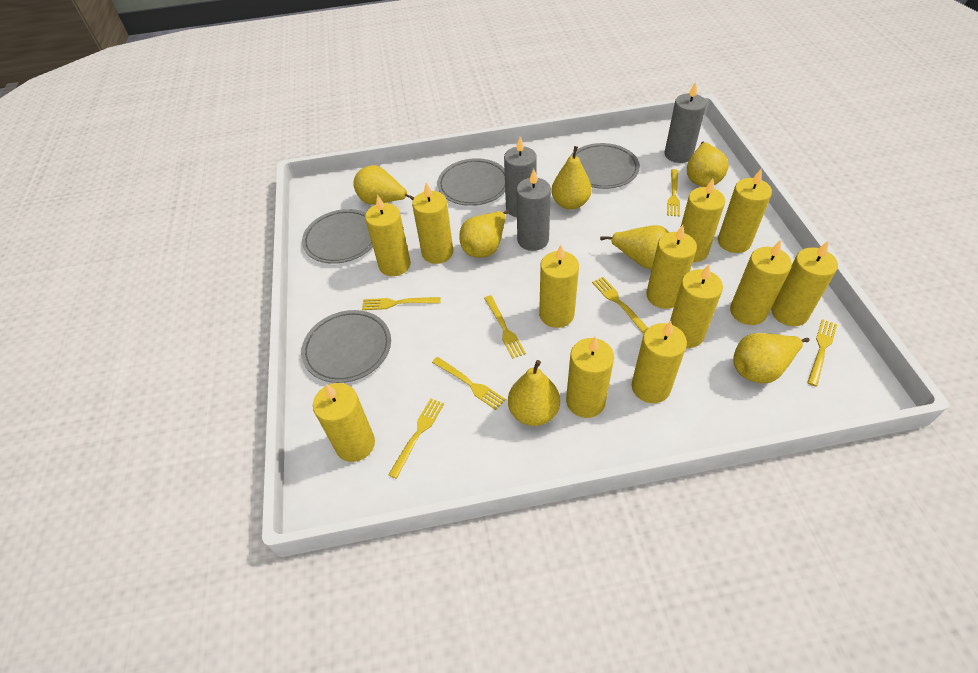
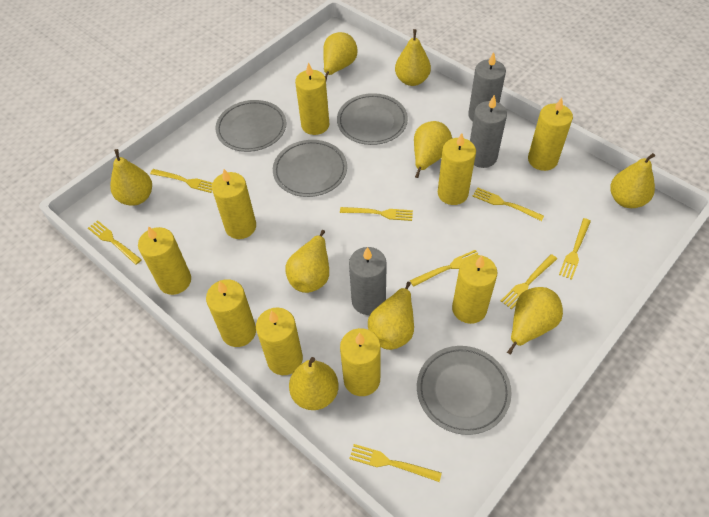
yellow candle: [313,383,375,462] [365,195,411,276] [412,182,453,264] [539,245,579,328] [566,337,614,418] [632,321,687,403] [646,225,697,309] [670,264,723,348] [681,179,725,262] [718,169,772,253] [730,240,792,325] [771,241,838,326] = 12 -> [138,226,191,295] [206,279,256,347] [212,169,256,239] [256,308,303,375] [295,62,329,135] [340,328,381,396] [438,133,476,205] [452,255,498,324] [528,98,573,171] = 9
yellow fork: [362,297,441,310] [388,398,444,479] [432,357,506,410] [484,295,526,359] [592,277,648,334] [667,169,680,217] [807,319,837,387] = 7 -> [88,220,142,265] [150,169,212,193] [340,207,413,221] [349,444,442,482] [410,250,478,287] [473,187,544,221] [501,254,557,309] [559,218,591,280] = 8
yellow pear: [353,165,414,205] [459,210,509,258] [508,360,560,426] [551,146,592,210] [600,225,669,269] [687,142,728,187] [733,333,810,383] = 7 -> [110,149,152,206] [286,230,329,293] [289,357,339,410] [323,32,357,81] [368,282,414,350] [395,29,431,86] [414,121,452,178] [507,287,563,355] [610,153,655,208] = 9

